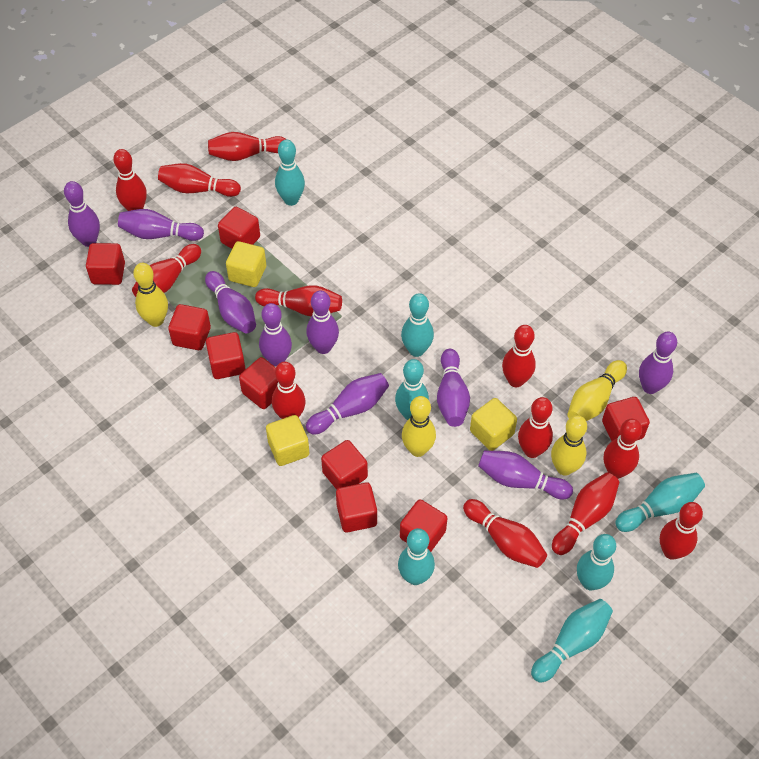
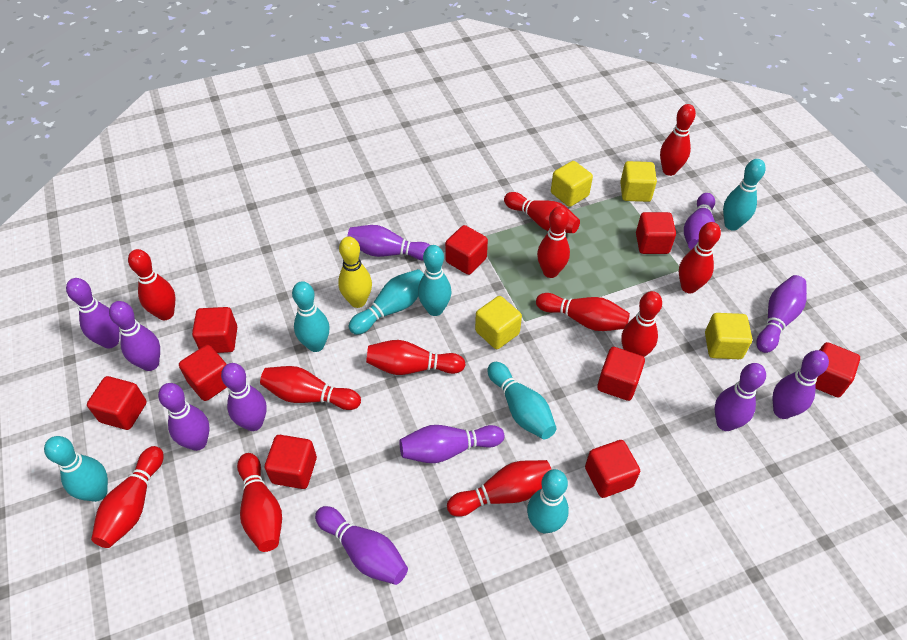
purple bowling pin: [64,181,100,247] [118,209,204,241] [205,271,256,333] [259,303,292,366] [306,290,339,354] [306,373,389,435] [437,349,470,427] [478,451,573,500] [639,332,677,394] = 9 -> [66,278,120,348] [109,301,160,371] [158,383,210,451] [221,363,267,431] [315,506,408,585] [347,225,430,261] [400,425,504,463] [684,193,715,250] [714,363,766,431] [756,275,807,353] [773,350,829,419] = 11
yellow bowling pin: [133,263,168,327] [402,396,436,457] [551,415,587,476] [567,360,627,421] = 4 -> [338,237,372,308] = 1
yellow cube: [226,241,266,287] [266,415,310,466] [470,398,517,451] = 3 -> [475,296,522,349] [551,161,593,207] [620,161,657,202] [705,313,752,359] = 4

